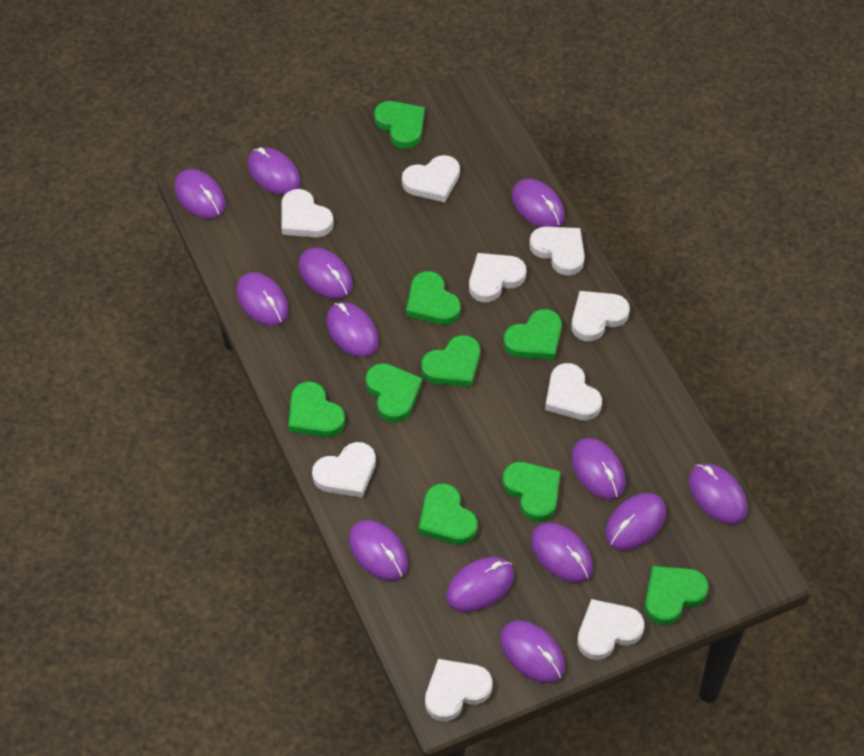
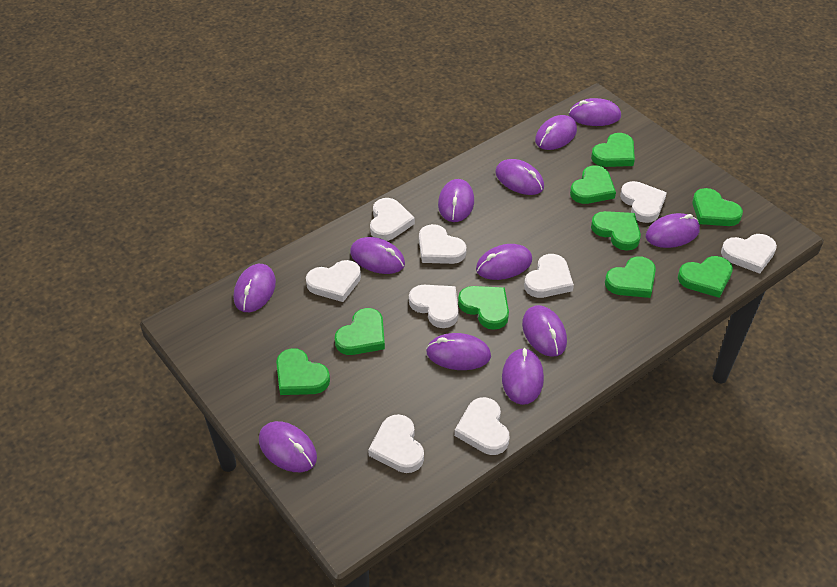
purple mouse: [174,169,226,218] [236,272,289,326] [248,147,301,195] [299,247,353,299] [326,302,379,357] [349,520,408,581] [446,557,514,612] [500,620,565,683] [512,179,565,227] [531,522,593,583] [571,438,626,500] [605,493,666,550] [689,464,747,524] = 13 -> [234,264,276,312] [259,421,317,472] [350,237,405,274] [426,333,491,370] [438,179,474,222] [476,244,532,280] [495,159,544,195] [502,348,544,405] [522,305,567,357] [535,115,577,150] [569,98,621,126] [646,213,700,248] = 12

